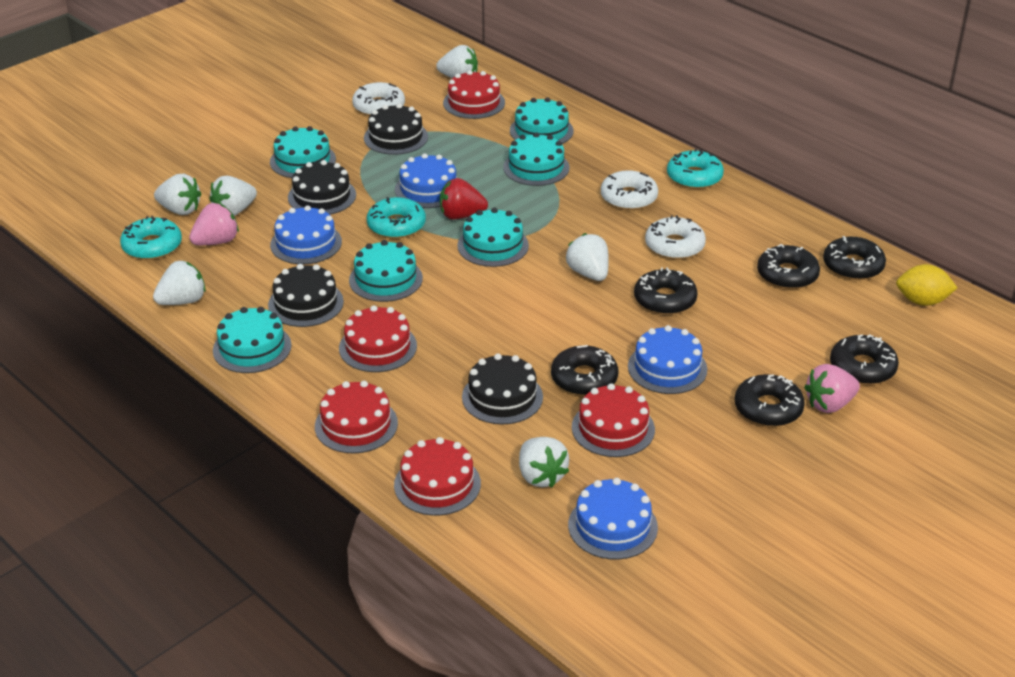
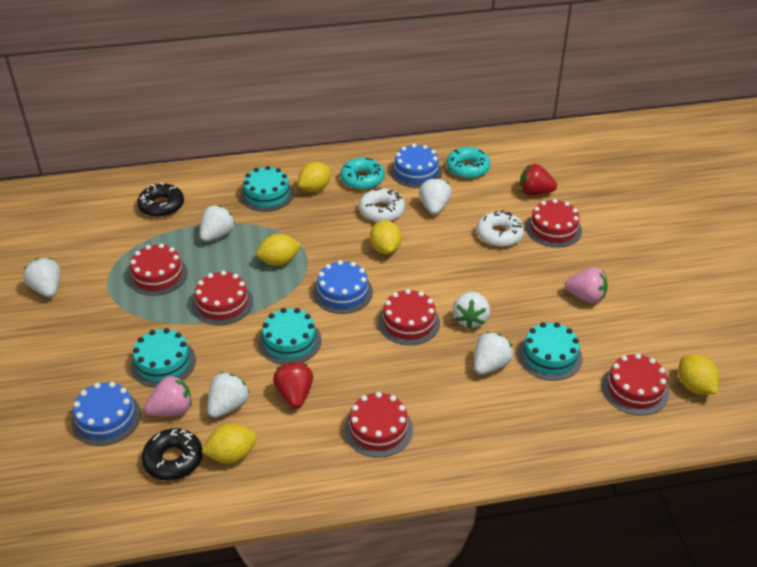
black cake: [268,264,344,327] [288,160,356,214] [364,103,428,155] [462,353,543,425] = 4 -> none = 0
black donut: [551,345,618,396] [634,267,698,315] [735,374,805,427] [757,244,820,289] [823,236,886,280] [830,334,899,385] = 6 -> [137,182,184,217] [142,428,203,481] = 2
blue cake: [270,205,342,264] [395,153,457,208] [568,478,658,560] [628,325,707,394] = 4 -> [71,382,141,446] [313,260,373,314] [390,144,442,188] = 3
red cake: [315,381,398,453] [339,305,417,372] [394,437,481,516] [443,70,505,119] [572,383,655,457] = 5 -> [128,243,188,296] [192,271,253,325] [344,392,413,458] [378,289,440,345] [526,199,582,248] [601,353,669,415] = 6
red strawberry: [440,178,488,219] = 1 -> [273,362,313,408] [520,164,557,196] = 2
turquoise cake: [213,307,291,373] [270,126,336,178] [349,240,423,302] [457,208,529,267] [503,132,569,186] [510,97,574,144] = 6 -> [130,328,196,388] [240,166,294,212] [258,308,321,365] [518,322,582,381] = 4
turquoise donut: [120,216,182,260] [367,197,426,239] [667,149,724,189] = 3 -> [340,158,385,190] [446,147,490,179] = 2
white donut: [352,82,405,116] [601,170,658,210] [645,215,706,259] = 3 -> [359,188,405,222] [477,211,524,247] = 2
yellow lemon: [896,264,957,306] = 1 -> [201,423,257,464] [256,234,301,266] [298,162,331,192] [370,220,402,254] [678,355,720,395] = 5

